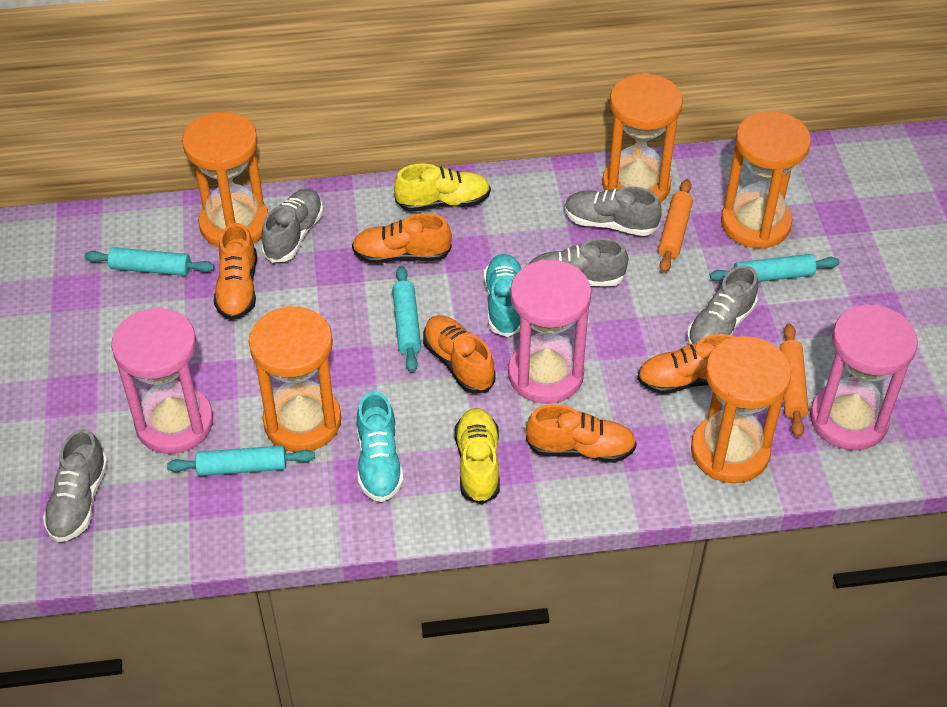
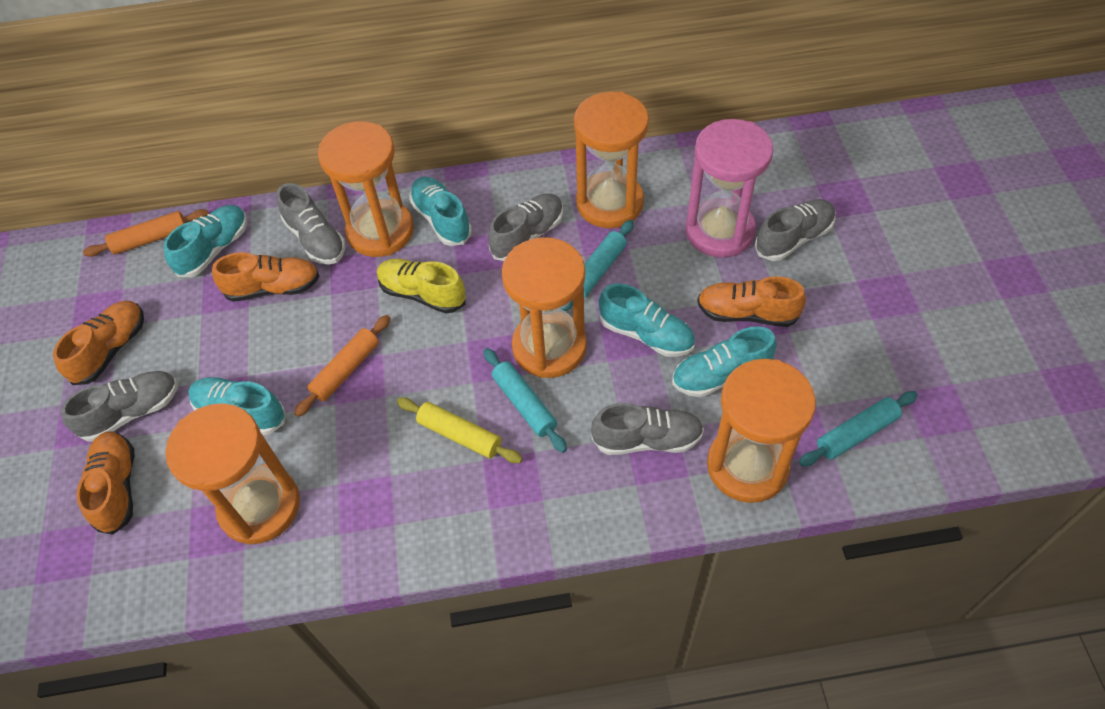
orange shoe: [214,223,257,320] [352,213,452,264] [423,315,496,393] [526,404,637,463] [637,334,735,394] = 5 -> [53,301,144,385] [76,432,134,535] [212,252,319,302] [697,276,806,327] = 4
pink hourglass: [111,307,213,454] [508,260,592,404] [810,304,918,451] = 3 -> [685,119,773,258] = 1
turquoise rolling pin: [84,247,214,276] [167,446,315,476] [392,266,421,372] [710,254,839,282] = 4 -> [483,348,567,453] [562,220,634,311] [799,391,918,466] = 3
turquoise shoe: [357,391,403,502] [484,254,522,337] = 2 -> [163,205,247,277] [188,377,285,435] [409,177,472,246] [599,283,695,357] [672,327,777,397] = 5
yellow rolling pin: none = 0 -> [397,397,523,463] = 1
yellow shoe: [394,163,491,212] [455,408,500,505] = 2 -> [377,258,466,314] = 1

